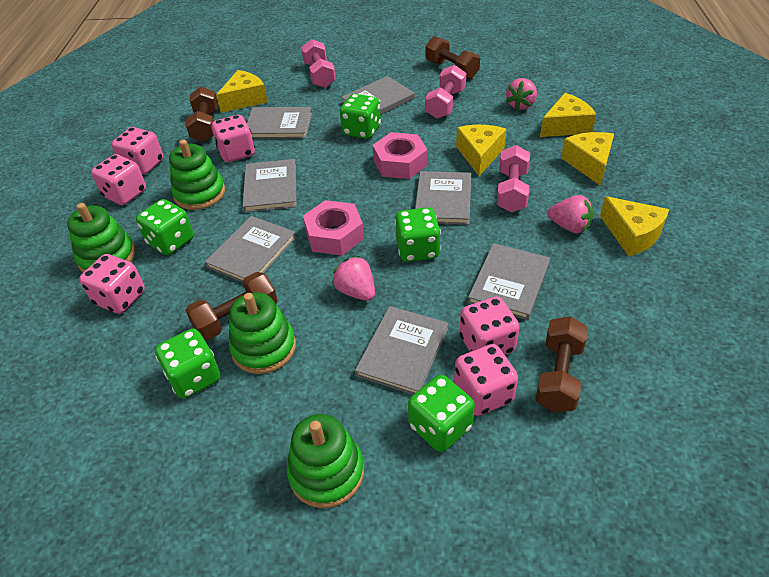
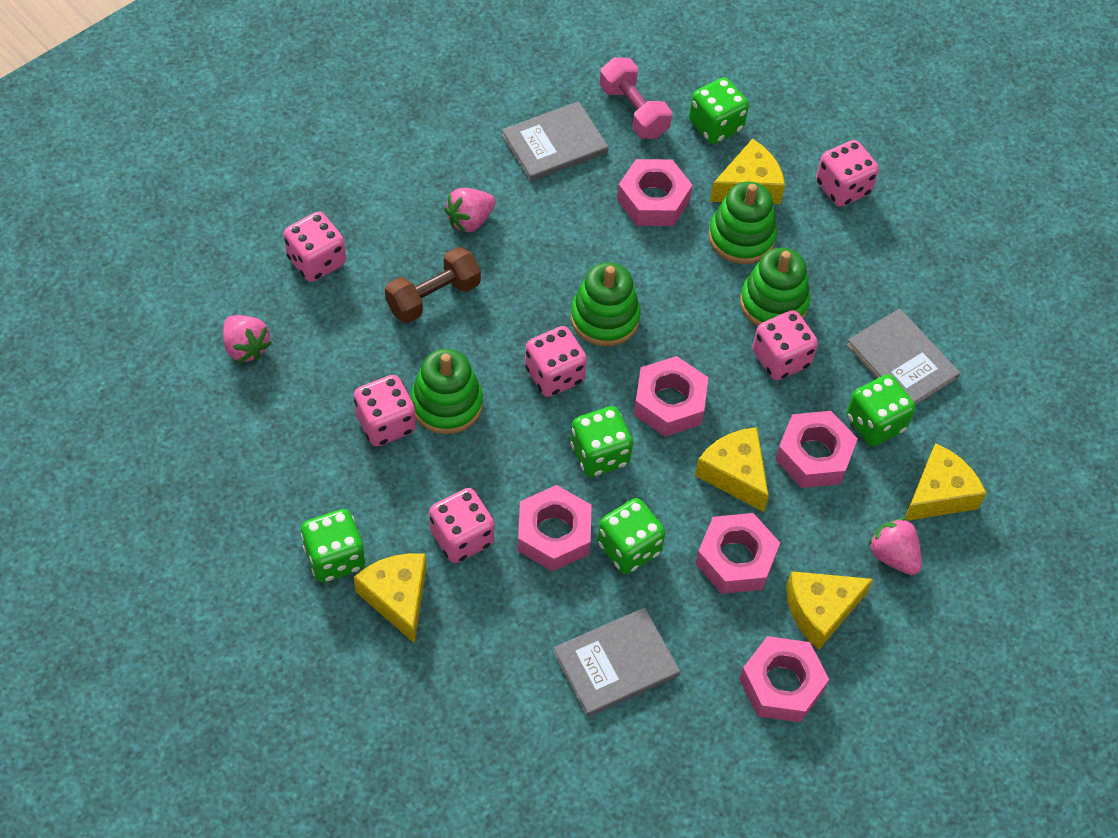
brown dumbbell: [185,87,218,142] [185,272,278,341] [425,36,480,79] [536,316,588,412] = 4 -> [385,247,481,323] = 1
grey book: [205,216,296,283] [242,159,297,212] [247,107,312,139] [341,76,415,115] [355,306,449,395] [415,171,471,225] [468,243,550,320] = 7 -> [502,101,608,182] [553,608,680,717] [846,308,960,405] = 3
pink dumbbell: [301,39,336,88] [425,65,466,119] [497,145,530,212] = 3 -> [599,57,672,139] = 1
pink nut: [303,200,364,256] [373,132,428,179] = 2 -> [518,485,592,572] [617,159,693,226] [634,356,708,437] [695,513,780,594] [739,636,829,723] [775,411,858,488] = 6

